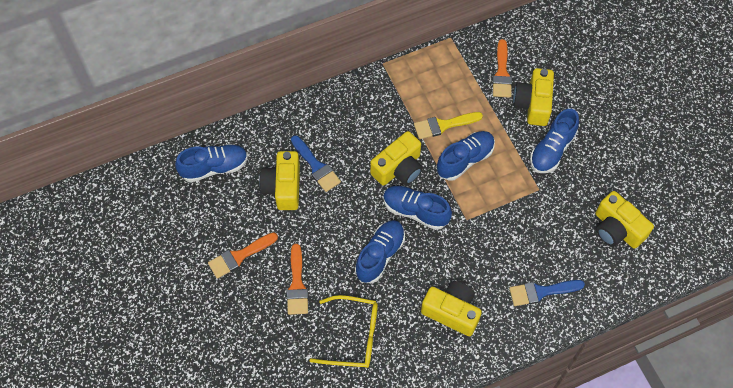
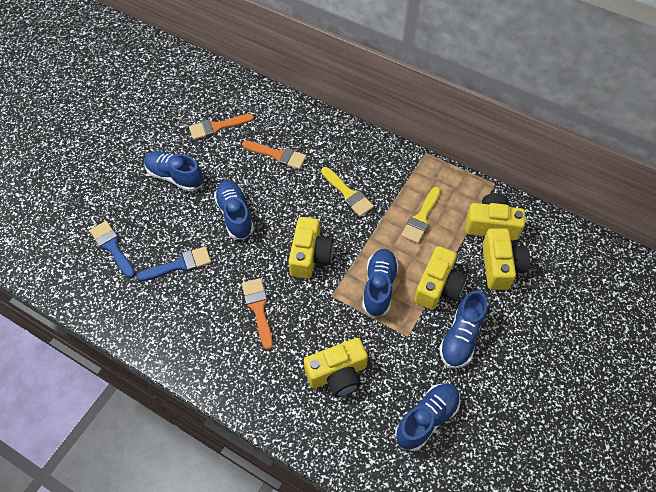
yellow brush: [414,112,483,139] = 1 -> [321,167,374,217] [401,187,440,244] = 2
yellow glasses: [309,295,378,368] = 1 -> none = 0

